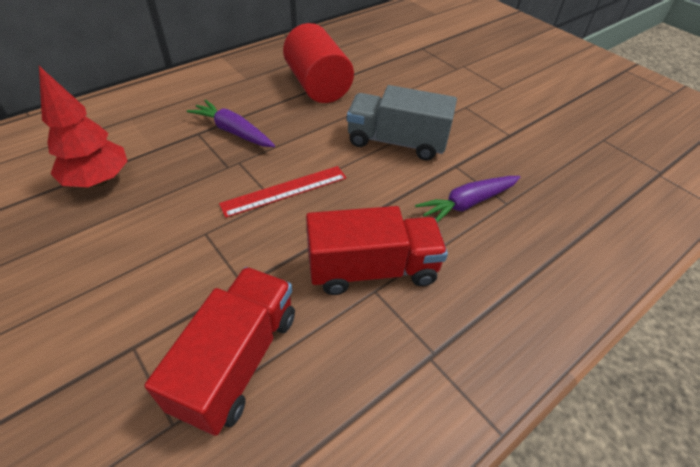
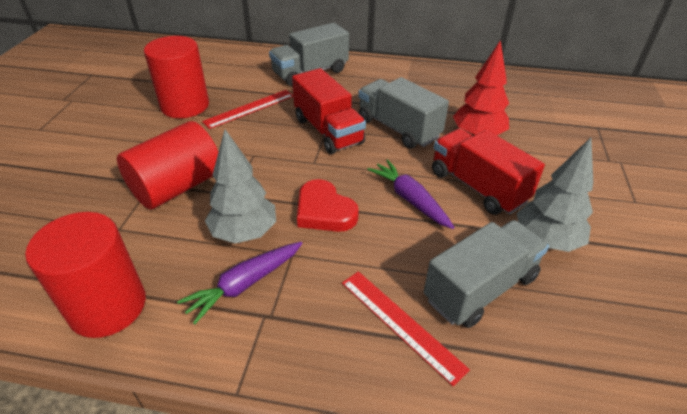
grey tree: none = 0 -> [205,129,276,244] [517,137,593,252] = 2
grey truck: [347,85,457,160] = 1 -> [269,23,349,86] [358,77,449,149] [424,220,549,328] = 3
red cylinder: [283,23,354,103] = 1 -> [25,212,146,338] [117,121,218,210] [144,36,209,118] = 3
red heart: none = 0 -> [297,179,359,232] = 1
red ruler: [219,166,346,218] = 1 -> [202,90,293,129] [342,271,470,386] = 2

